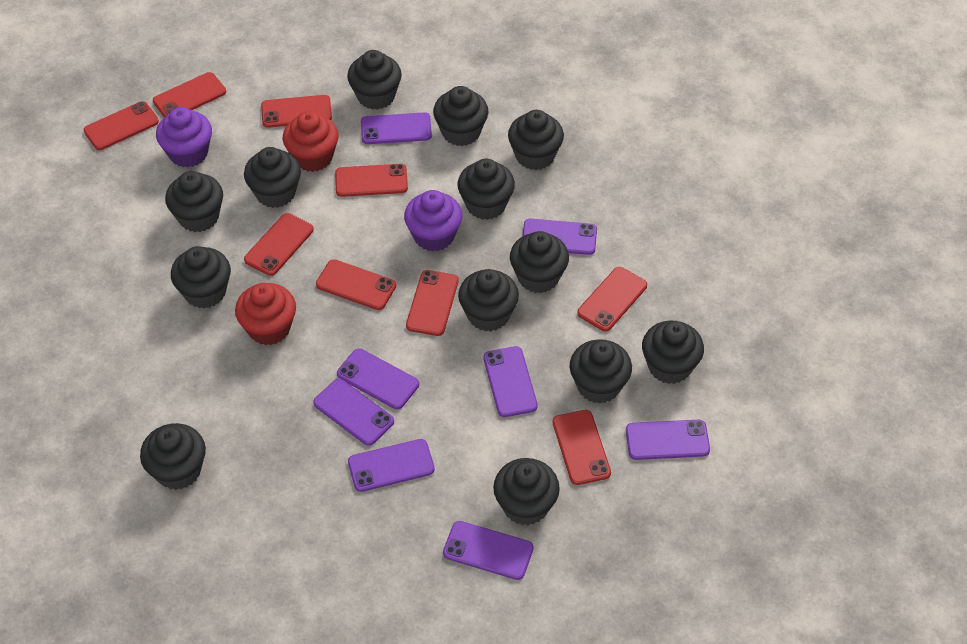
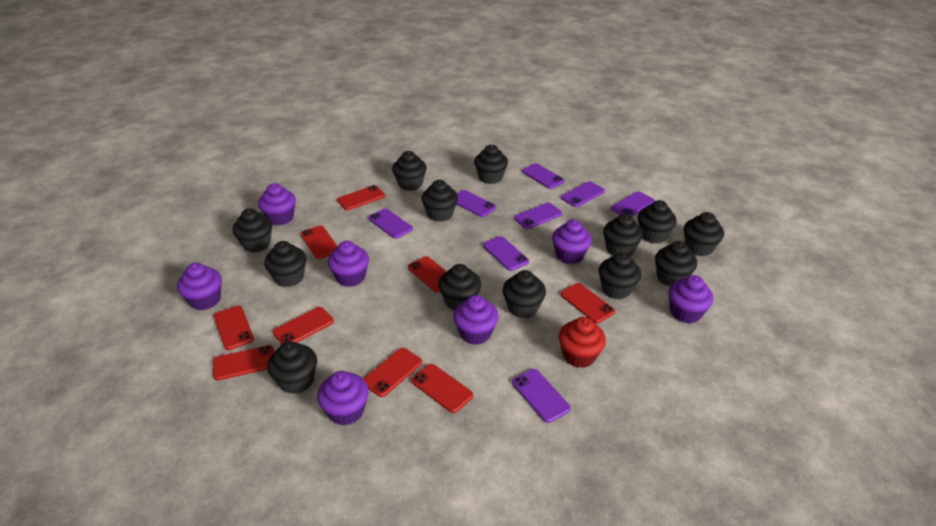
purple cupcake: [156,107,212,167] [404,190,462,251] = 2 -> [177,263,222,310] [258,183,296,225] [317,371,369,425] [328,241,369,287] [453,295,499,345] [552,219,592,264] [668,275,714,323] = 7
red cupcake: [235,283,296,345] [283,111,339,172] = 2 -> [559,317,606,368] = 1

